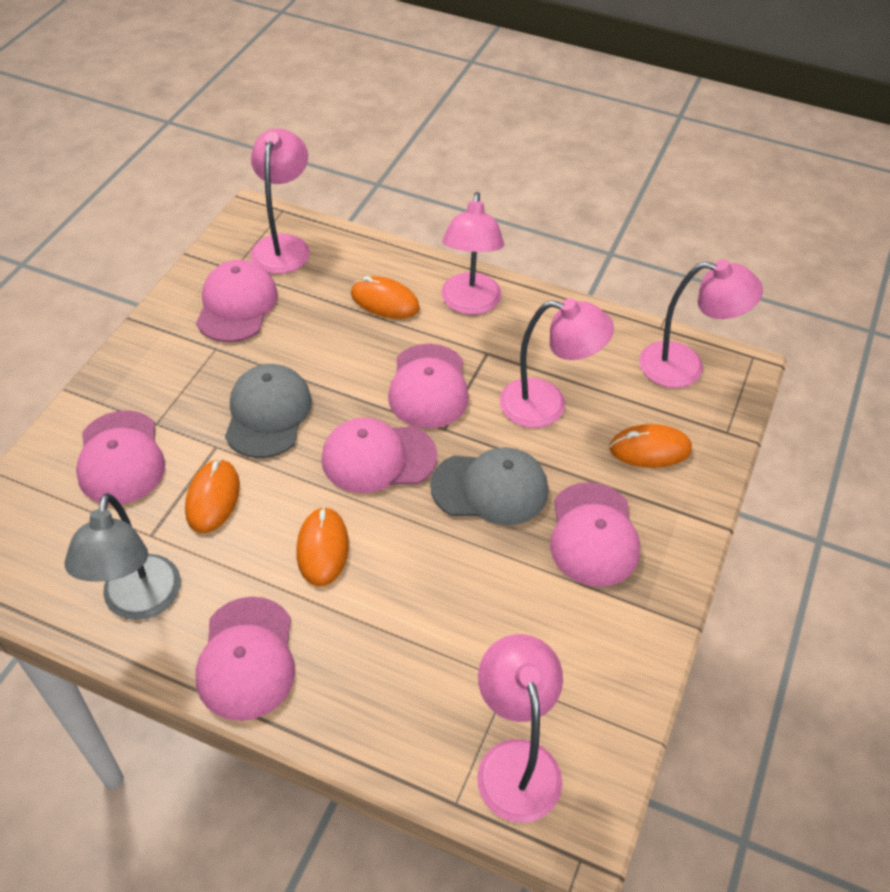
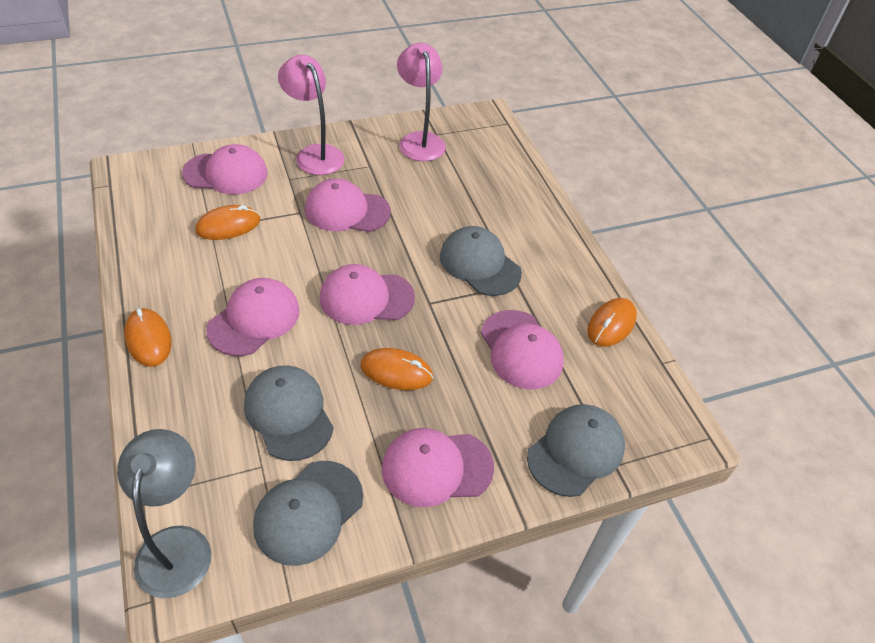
grey cap: [225,364,312,458] [430,447,548,525] = 2 -> [244,366,334,461] [253,461,363,566] [440,226,522,296] [527,404,625,497] = 4
pink lamp: [251,128,310,274] [441,192,504,315] [477,634,563,823] [500,298,614,428] [639,260,763,388] = 5 -> [278,55,345,175] [397,43,446,161] = 2

